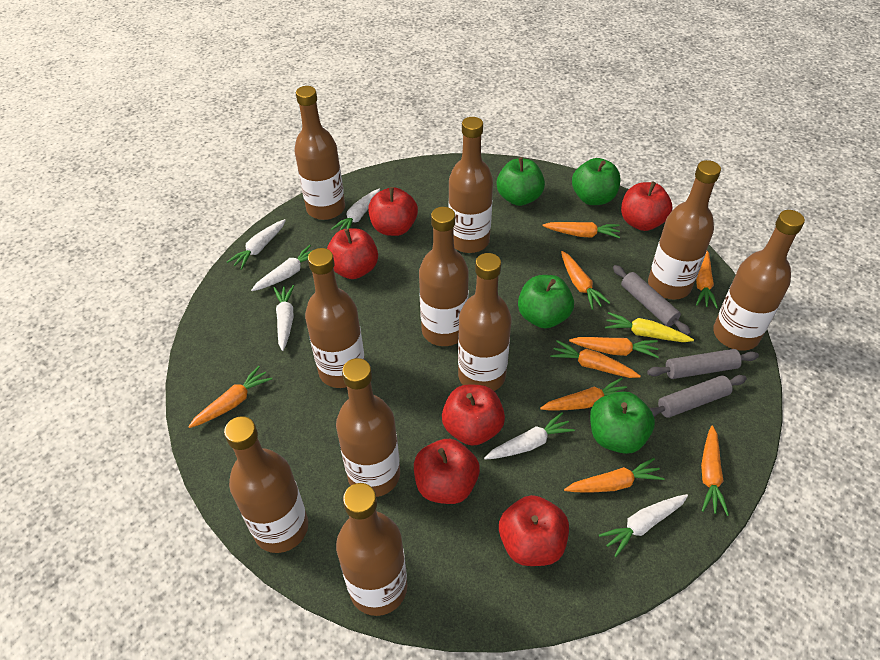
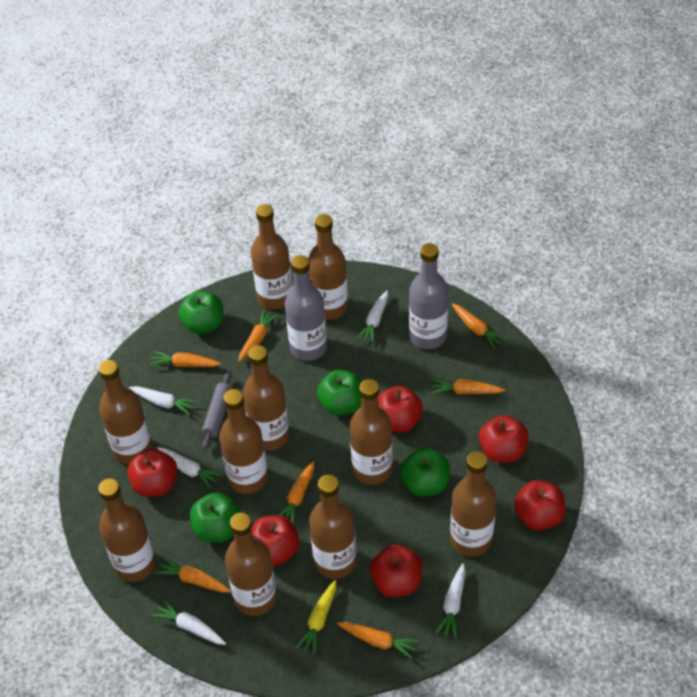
grey bottle: none = 0 -> [285,255,327,361] [409,243,448,349] = 2
grey rolling pin: [613,265,691,335] [647,349,759,379] [649,375,747,418] = 3 -> [202,372,232,449] = 1
orange carrot: [188,366,272,428] [540,378,627,411] [543,222,620,238] [551,340,641,378] [561,251,610,310] [564,458,665,492] [569,337,659,358] [696,251,718,308] [701,425,729,516] = 9 -> [150,351,221,367] [155,556,231,592] [238,309,279,362] [279,461,314,524] [337,622,419,659] [431,379,505,394] [452,303,506,349] = 7
white carrot: [227,219,286,270] [251,245,313,291] [274,285,294,351] [331,188,380,231] [484,412,575,460] [599,494,688,557] = 6 -> [129,386,197,415] [152,599,226,645] [157,447,222,489] [357,290,388,343] [436,563,466,638] = 5

